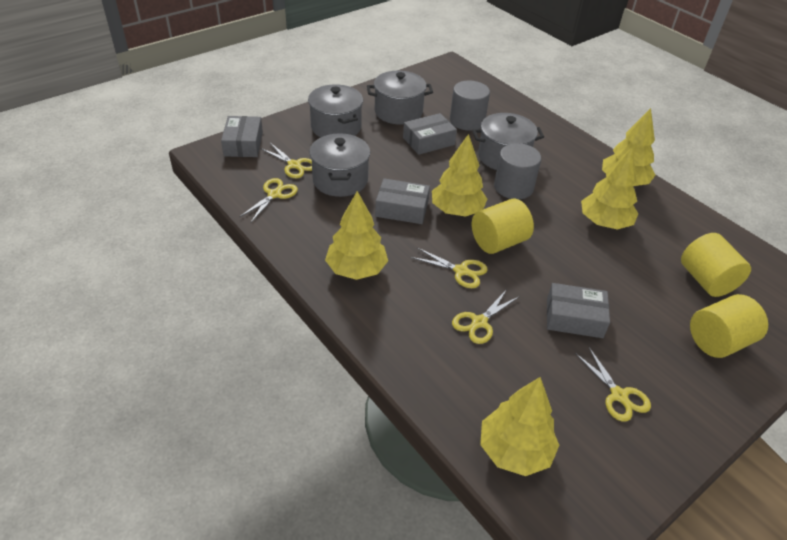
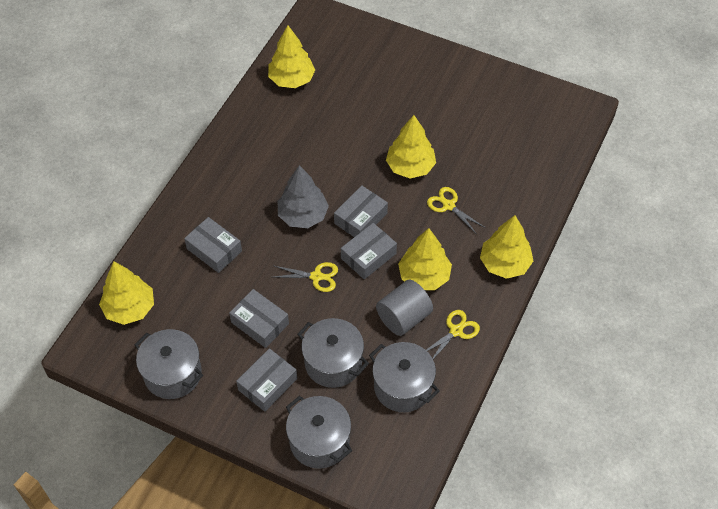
grey box: [221,116,263,157] [375,178,430,224] [403,113,457,155] [547,283,610,338] = 4 -> [184,217,242,273] [229,289,289,348] [236,348,297,412] [334,186,388,237] [341,223,397,279] = 5
grey cylinder: [450,80,490,131] [494,143,541,199] = 2 -> [376,280,433,336] = 1
grey tree: none = 0 -> [278,165,329,228] = 1
yellow cylinder: [472,199,534,254] [681,233,751,297] [690,294,768,358] = 3 -> none = 0
yellow scissors: [239,178,298,222] [260,143,312,178] [411,248,488,288] [452,289,520,344] [575,348,651,422] = 5 -> [274,262,338,292] [426,310,480,359] [427,187,484,233] = 3

